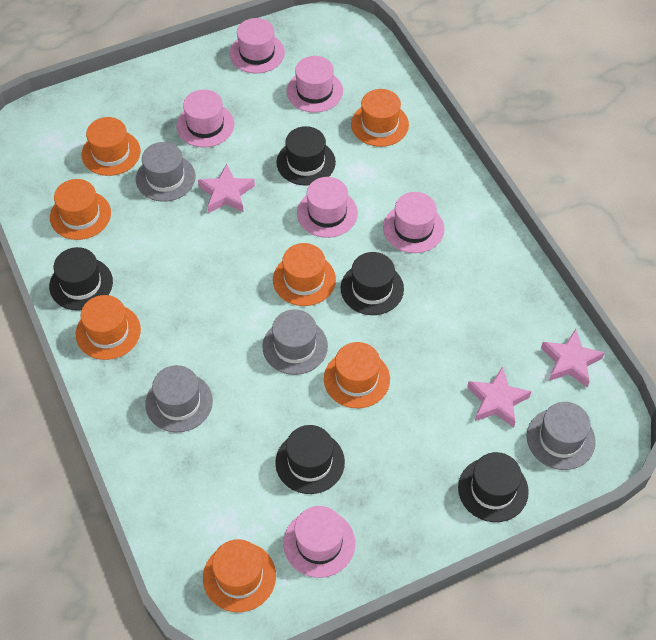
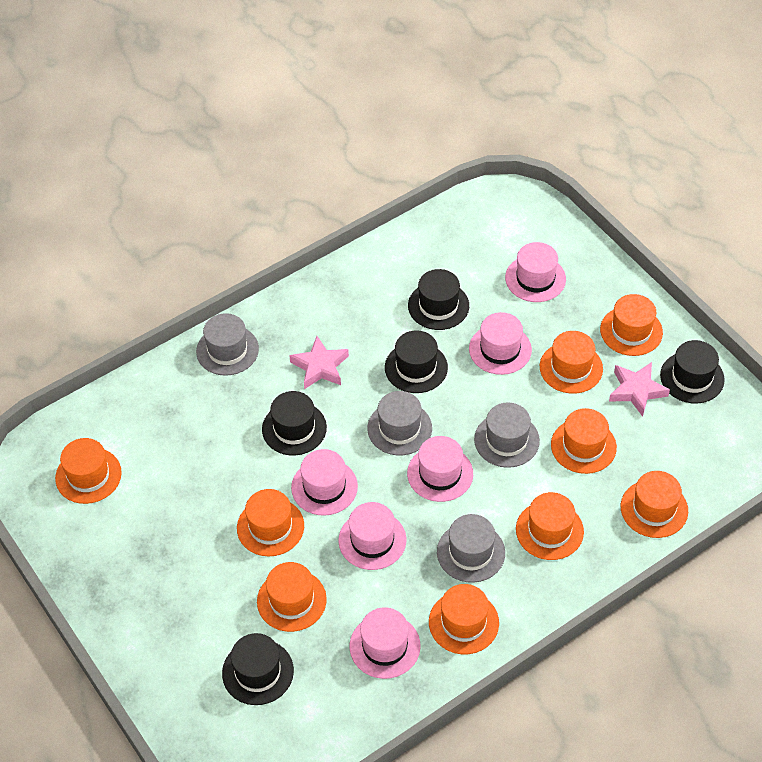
orange hat: [50,179,111,240] [76,295,141,360] [82,117,141,176] [203,539,276,612] [273,243,336,306] [324,342,390,408] [351,89,409,147] = 7 -> [55,438,122,504] [237,489,304,557] [257,562,327,632] [429,584,499,654] [516,492,584,560] [540,331,603,394] [551,408,617,474] [600,294,663,356] [621,471,688,538] = 9
pink star: [198,164,255,213] [467,367,531,428] [541,329,605,387] = 3 -> [289,336,349,389] [609,362,670,417] = 2

